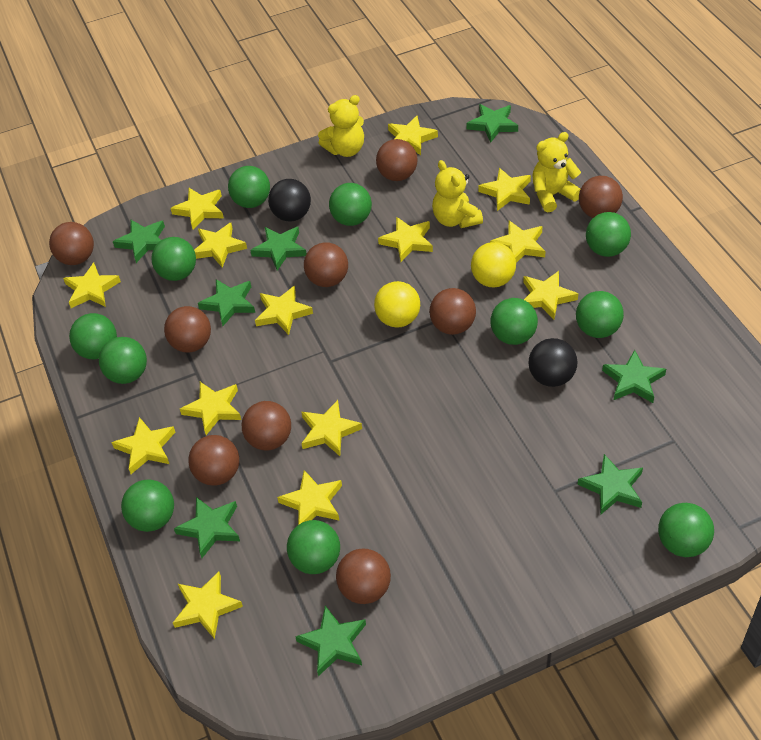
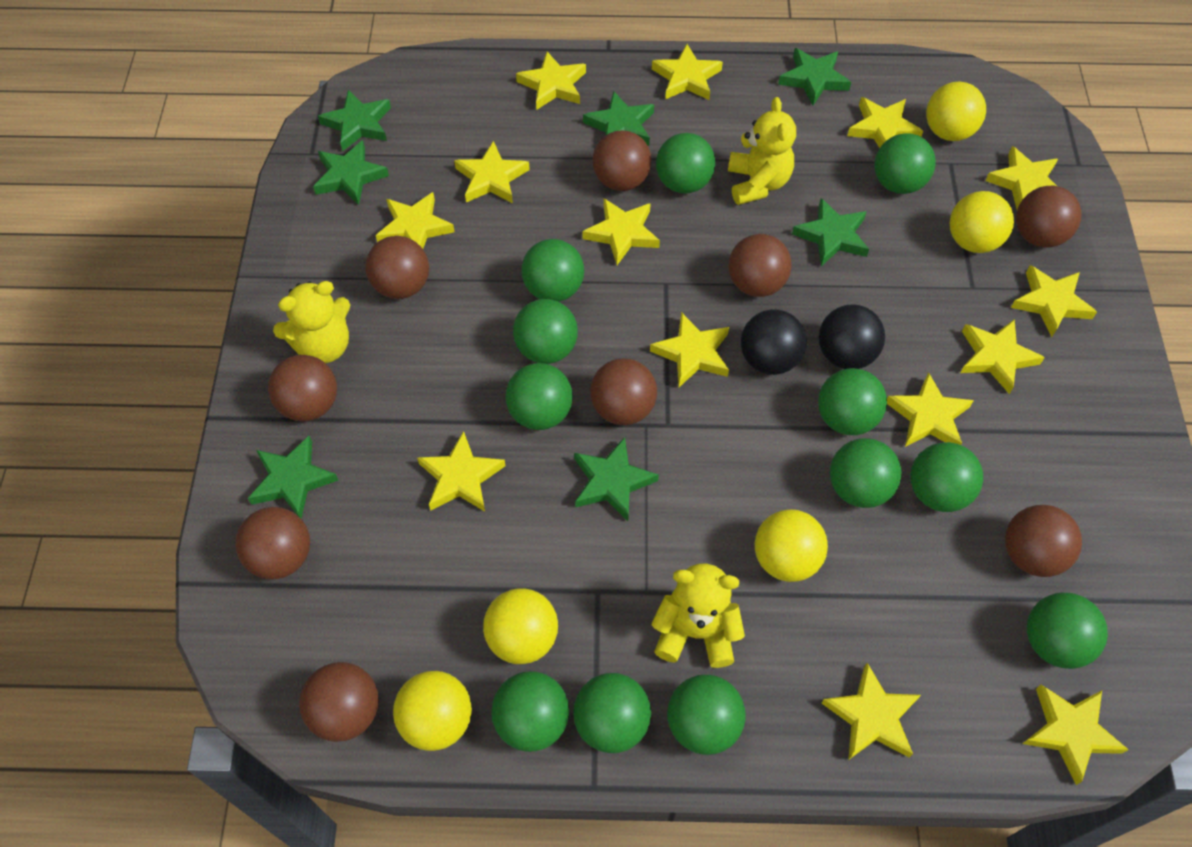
green ball: [69,313,117,359] [99,337,147,384] [121,479,174,532] [151,237,196,281] [228,166,270,208] [287,520,340,574] [329,183,372,226] [490,298,538,345] [576,291,624,338] [586,212,631,257] [658,503,714,557] = 11 -> [491,671,569,752] [505,363,573,430] [513,299,578,364] [522,239,584,302] [573,673,651,753] [656,133,715,194] [667,675,746,755] [818,368,887,435] [830,438,902,508] [874,133,936,194] [910,442,983,512] [1027,593,1108,669] = 12
green star: [113,220,165,263] [174,497,240,558] [198,279,255,326] [250,227,306,270] [295,606,366,676] [467,104,518,143] [577,454,643,515] [602,350,666,403] = 8 -> [248,436,338,518] [313,140,389,205] [318,90,391,152] [574,437,659,521] [583,91,654,146] [778,48,851,105] [792,198,869,266] = 7
yellow ball: [374,281,420,328] [471,242,516,288] = 2 -> [393,671,472,751] [483,588,558,664] [755,509,828,582] [926,82,986,141] [950,191,1014,253] = 5

